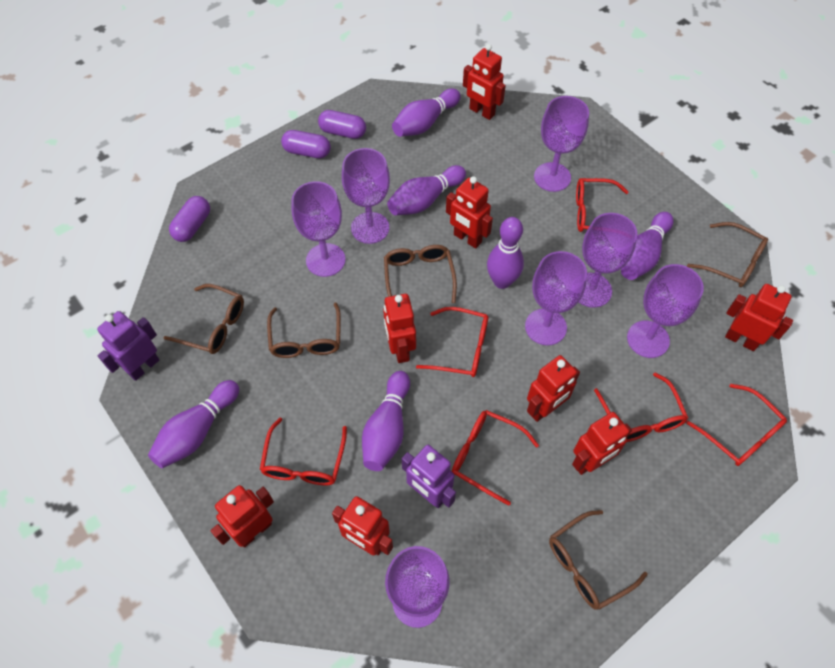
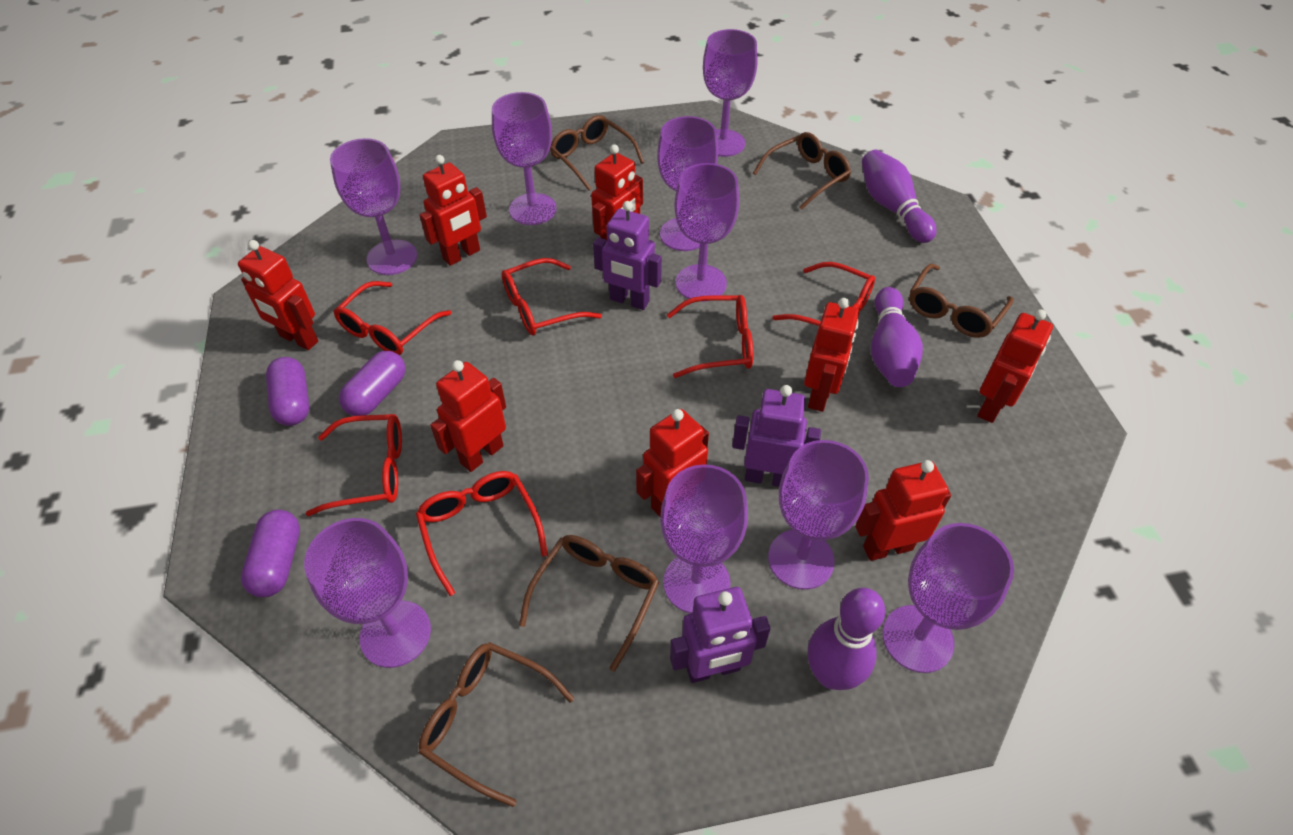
purple bowling pin: [148,380,239,468] [362,371,410,471] [387,165,466,215] [392,88,461,137] [487,217,524,289] [621,212,674,280] = 6 -> [808,588,885,690] [862,150,936,243] [871,287,923,387] = 3
purple goblet: [291,181,345,277] [342,148,390,244] [385,546,450,628] [525,251,587,345] [534,96,589,192] [579,213,637,308] [627,264,704,358] = 7 -> [304,518,431,668] [330,138,417,275] [492,92,556,225] [657,116,718,251] [660,464,748,614] [674,163,739,302] [703,29,757,157] [768,440,869,590] [883,523,1014,673] = 9
purple robot: [97,311,159,381] [402,445,456,508] = 2 -> [593,201,662,310] [670,587,771,683] [732,385,821,487] = 3

